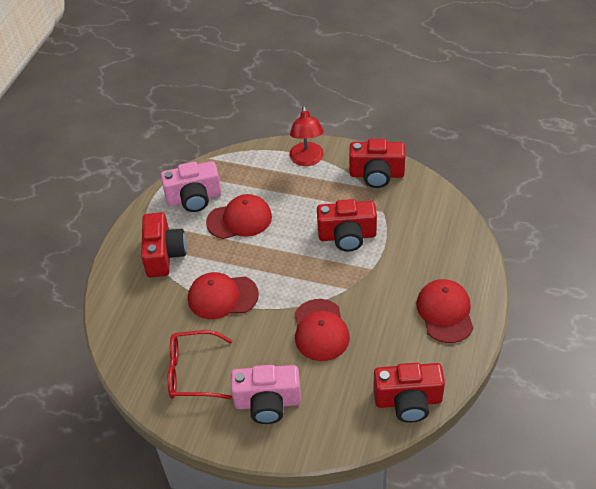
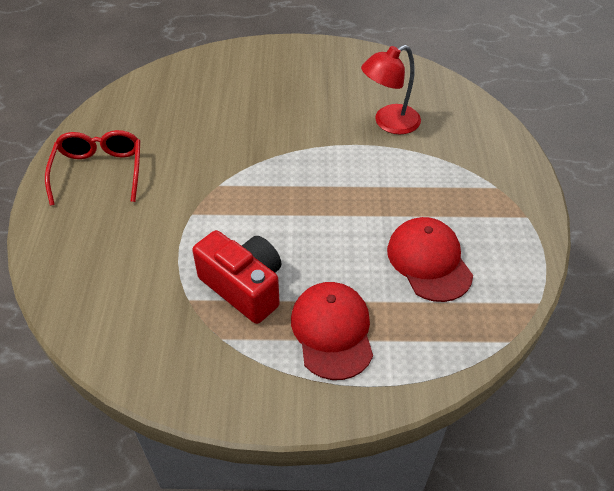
pink camera: [161,161,221,212] [231,365,301,424] = 2 -> none = 0
red camera: [141,212,187,278] [317,199,377,251] [349,139,406,188] [373,363,445,423] = 4 -> [192,230,281,324] = 1
red cap: [188,272,259,319] [206,194,272,239] [294,299,350,361] [416,279,474,343] = 4 -> [291,282,373,380] [387,217,473,302] = 2

